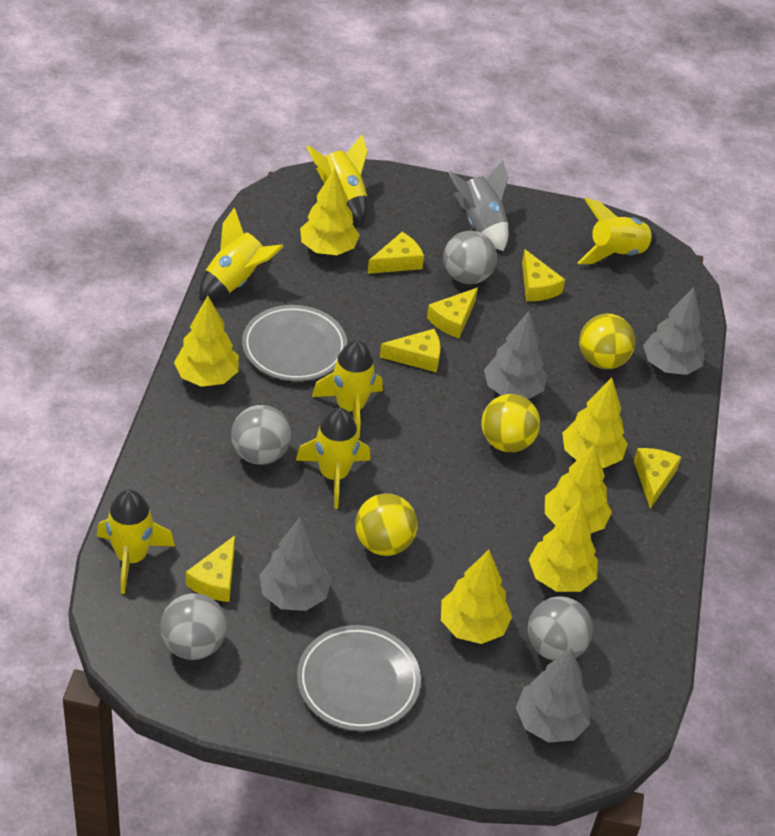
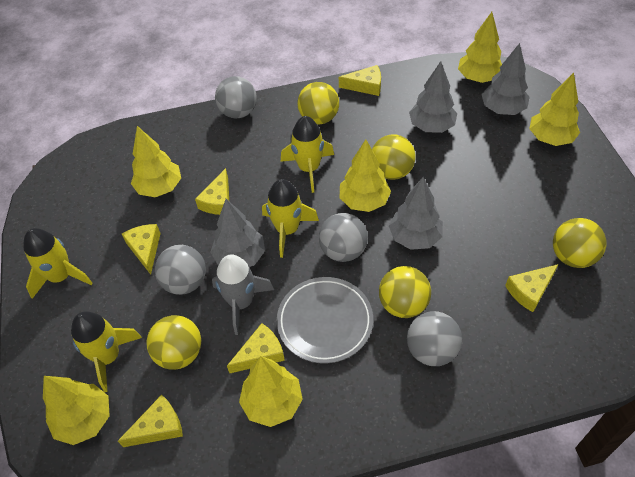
grey plate: [242,305,347,381] [297,625,421,731] = 2 -> [277,277,373,364] = 1
yellow ball: [355,493,417,556] [481,394,540,452] [579,314,635,369] = 3 -> [147,315,201,369] [297,82,339,125] [372,134,416,180] [379,266,431,318] [553,218,607,268] = 5
yellow rocket: [97,489,175,594] [199,207,284,300] [296,408,370,509] [306,134,368,225] [312,340,383,439] [577,198,657,264] = 6 -> [23,228,92,299] [71,311,142,392] [262,179,319,258] [281,116,334,193] = 4

